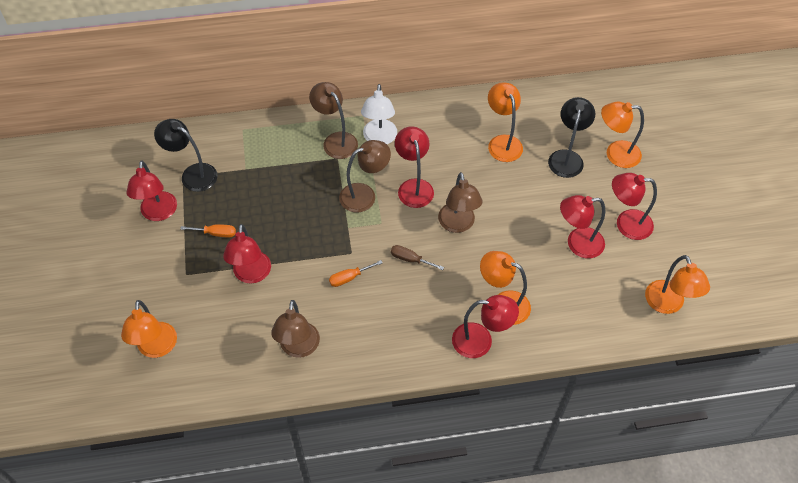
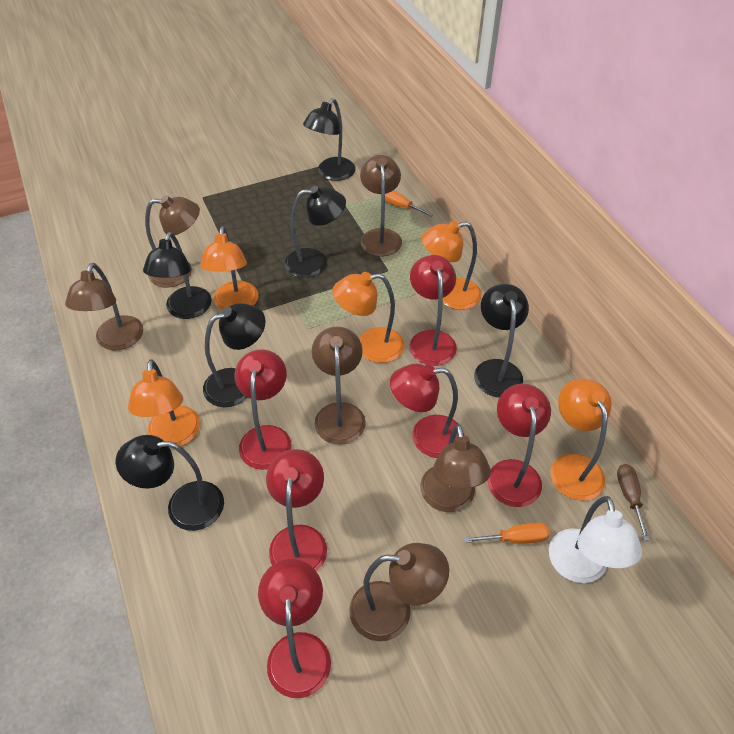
black lamp: [154,119,218,192] [548,97,595,178] = 2 -> [116,435,224,531] [143,232,212,319] [203,303,265,407] [284,186,346,278] [303,98,356,181] [474,284,529,397] = 6
brown lamp: [271,300,320,358] [309,82,358,159] [339,140,391,213] [438,172,483,233] = 4 -> [65,263,144,350] [145,195,200,288] [312,327,366,445] [349,543,449,641] [360,155,402,257] [420,424,491,512] = 6

